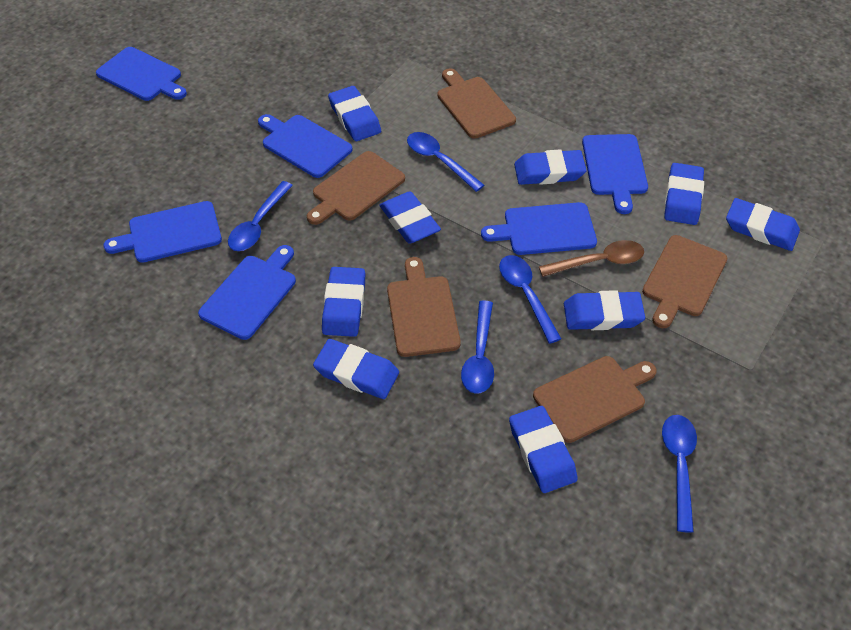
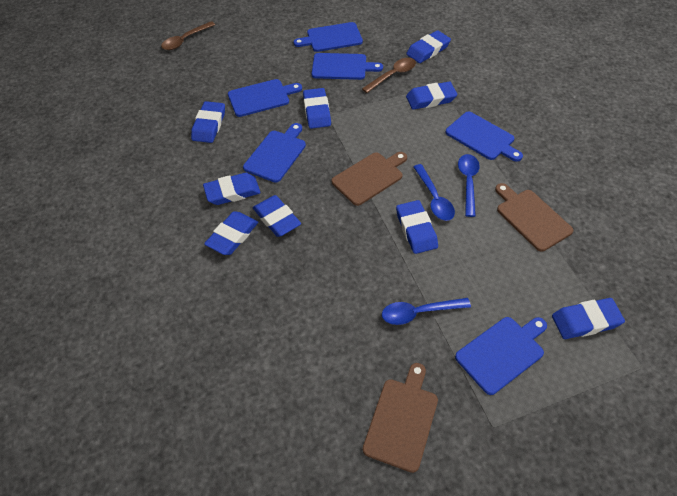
blue spoon: [228,181,293,251] [407,132,484,192] [461,300,494,394] [499,255,562,344] [662,415,697,533] = 5 -> [382,298,471,325] [414,164,455,221] [458,154,480,217] = 3
brown cutting board: [307,151,405,225] [387,257,461,357] [437,68,516,139] [533,356,657,443] [642,235,727,328] = 5 -> [332,152,407,206] [363,363,438,473] [495,183,573,252] = 3
brown spoon: [539,240,644,277] = 1 -> [161,21,215,50] [362,58,416,93] = 2

